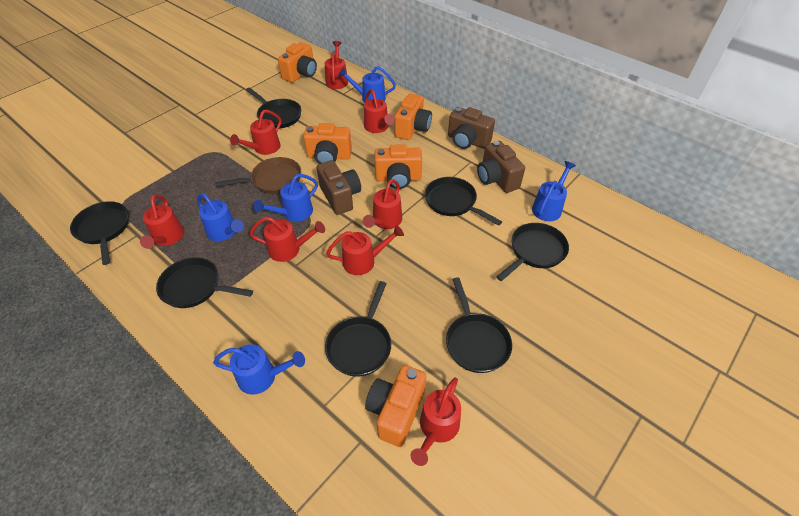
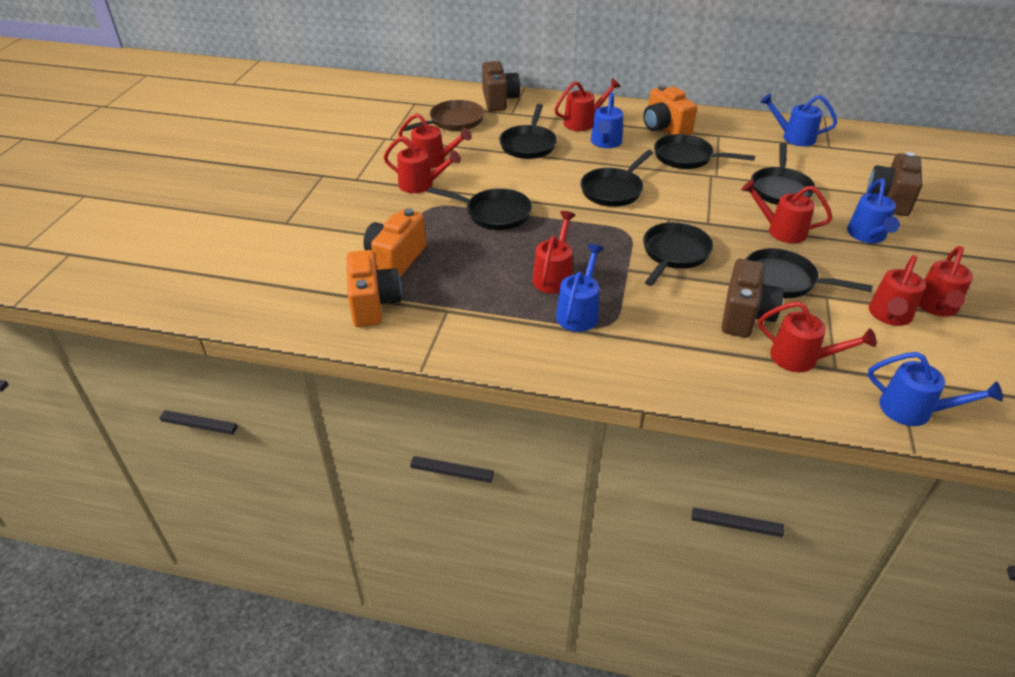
orange camera: [278,42,317,83] [303,123,352,164] [365,365,426,447] [375,144,422,189] [394,93,432,140] = 5 -> [347,250,402,327] [363,208,426,277] [643,85,697,135] = 3

